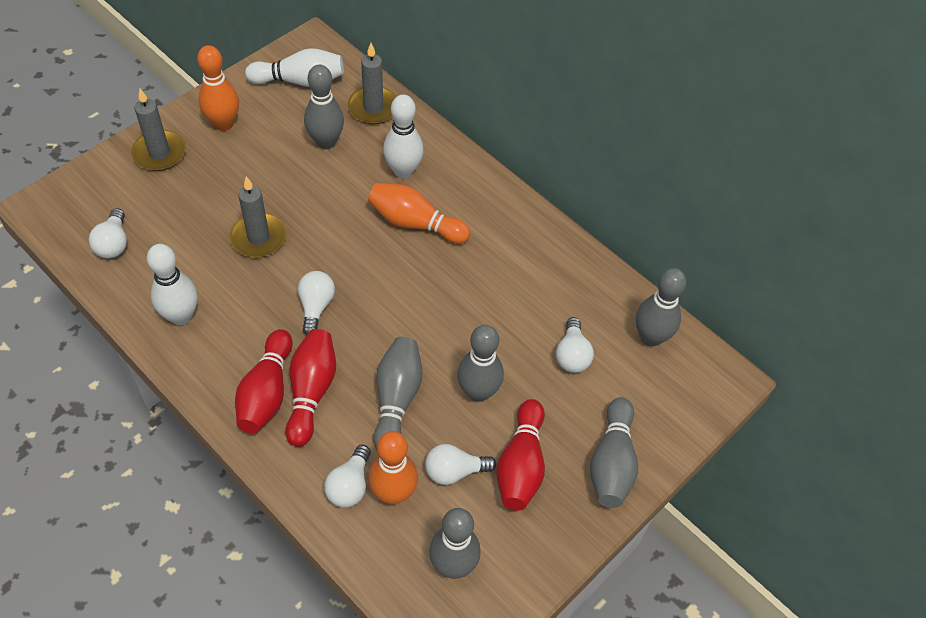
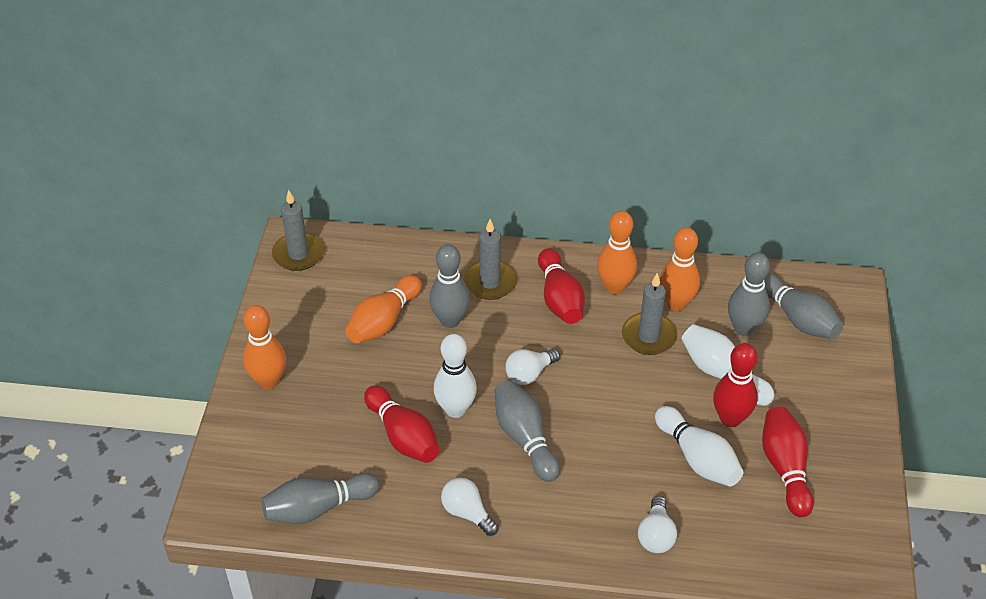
grey bowling pin: [304,64,344,149] [373,337,422,450] [429,508,481,579] [457,325,504,402] [590,397,638,508] [636,268,686,346] = 6 -> [261,473,380,524] [429,244,470,328] [494,380,560,482] [728,252,770,336] [764,273,843,339] = 5
orange bowling pin: [197,45,239,131] [368,183,470,244] [368,431,418,504] = 3 -> [243,305,286,389] [346,275,422,343] [597,211,637,294] [660,227,700,311] = 4
red bowling pin: [235,329,293,433] [285,329,336,447] [496,399,545,511] = 3 -> [364,385,440,463] [538,248,585,324] [713,343,758,427] [762,407,814,517] = 4
white light bulb: [89,208,127,258] [298,271,335,335] [324,445,371,508] [425,444,497,485] [556,317,594,373] = 5 -> [441,477,498,536] [505,349,560,385] [638,496,677,553] = 3

